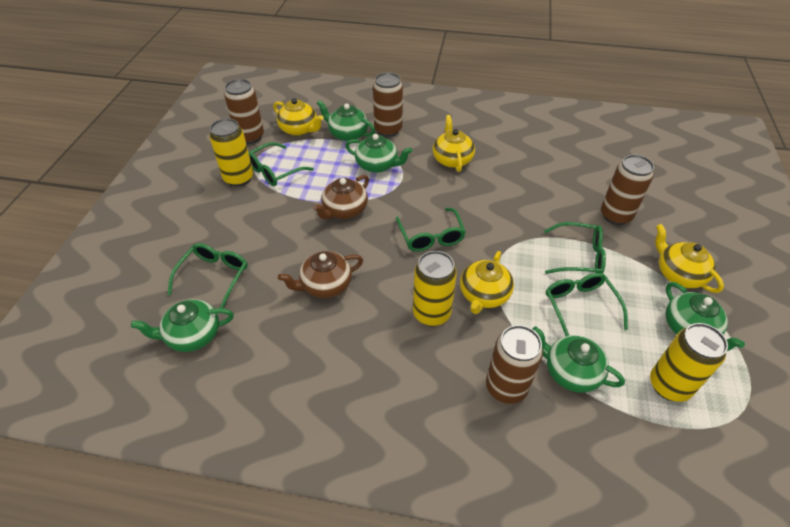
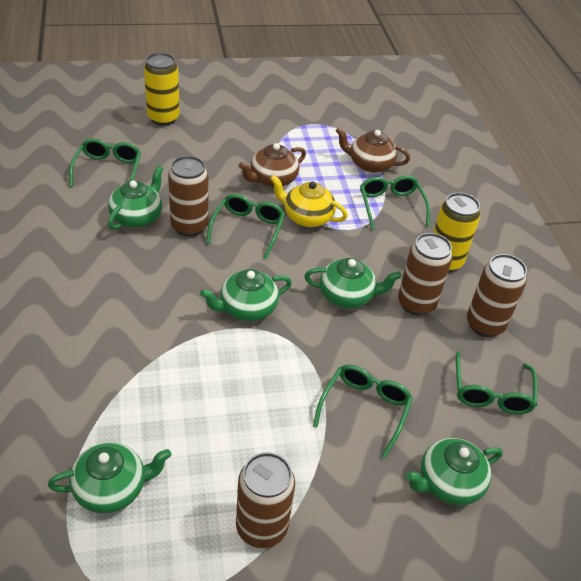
yellow can: [209,118,253,187] [413,251,457,327] [650,323,728,402] = 3 -> [144,53,180,126] [433,192,481,272] = 2
yellow teapot: [273,98,324,136] [432,115,475,172] [460,251,514,314] [655,224,724,293] = 4 -> [270,175,348,227] = 1

